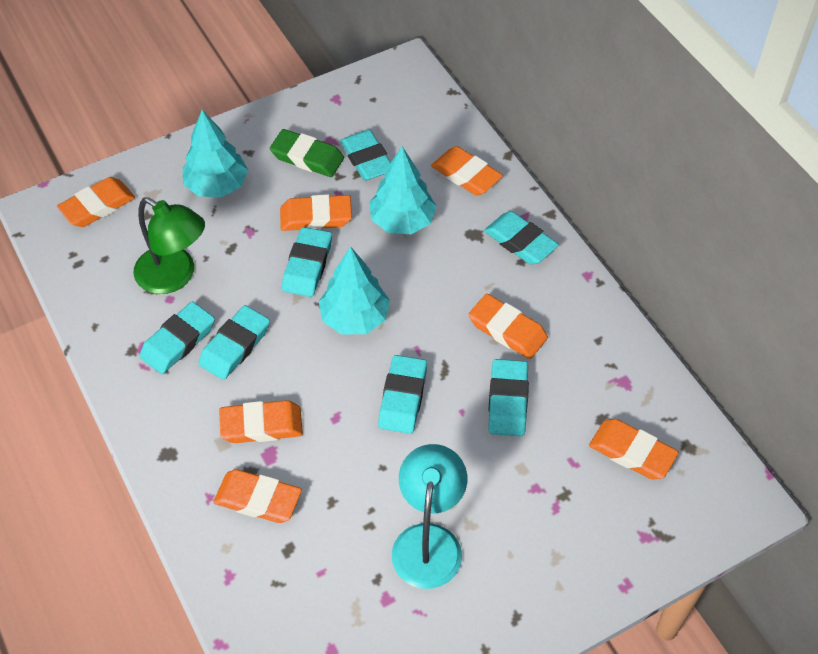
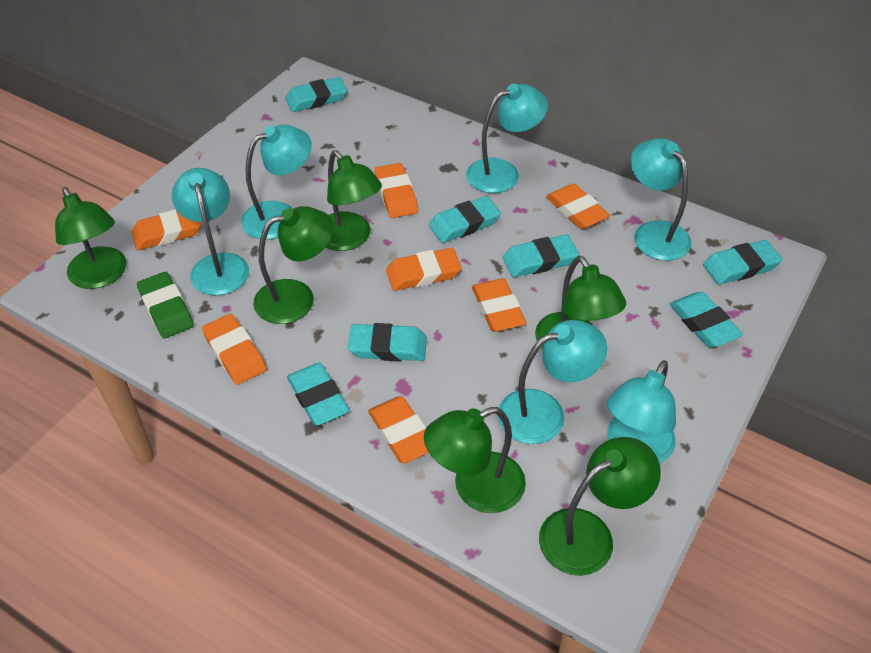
green lamp: [133,197,205,294] = 1 -> [55,187,126,289] [253,206,333,324] [325,150,382,251] [424,407,526,513] [535,256,626,349] [539,437,661,576] = 6
turquoise lamp: [392,444,467,589] = 1 -> [172,168,249,296] [241,125,312,240] [466,84,548,193] [498,320,607,444] [607,360,676,463] [630,138,691,261] = 6
turquoise tree: [183,110,248,197] [319,246,390,334] [369,147,437,234] = 3 -> none = 0

